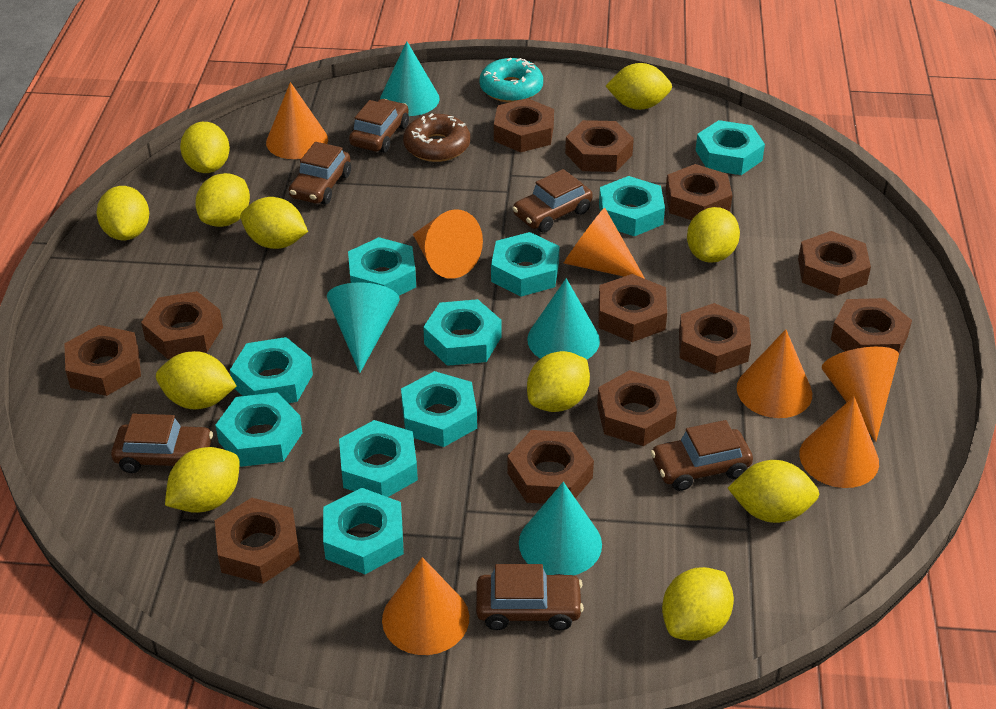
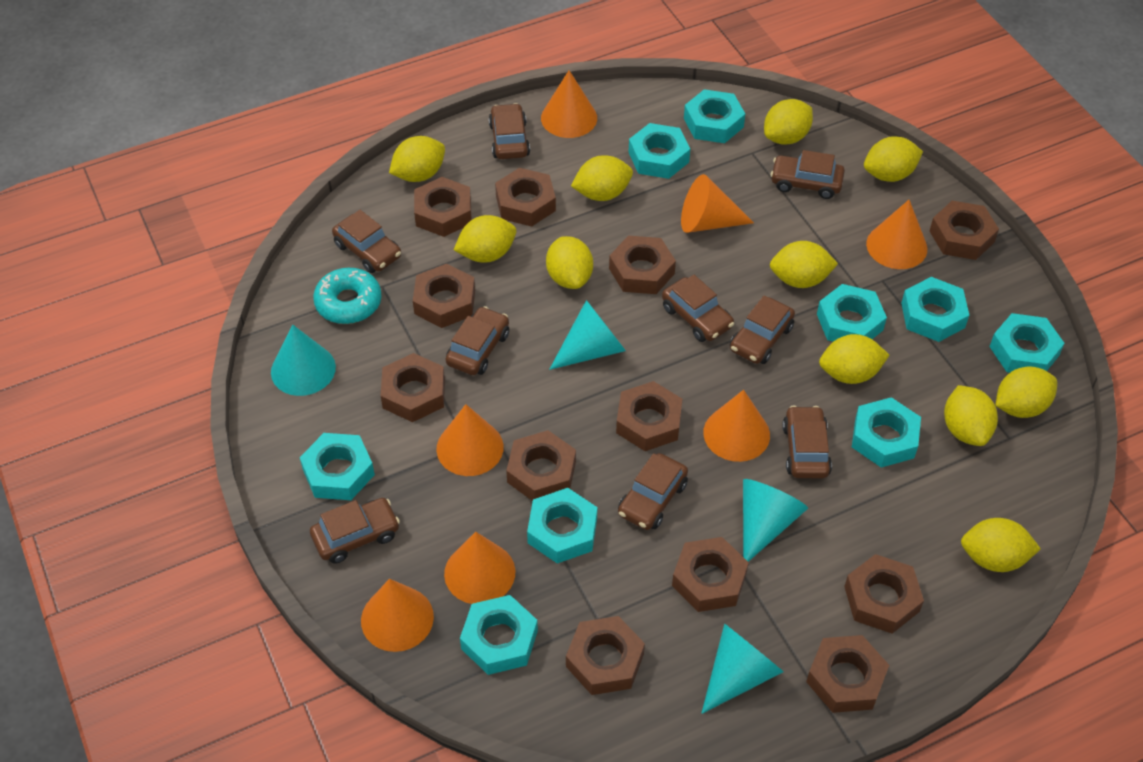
brown car: [111,414,213,473] [289,142,351,205] [349,99,409,153] [476,564,584,630] [512,169,593,233] [651,420,753,491] = 6 -> [310,498,400,564] [332,210,401,273] [446,306,509,375] [489,103,530,159] [618,453,688,530] [662,275,734,342] [730,295,795,364] [771,150,845,199] [782,406,832,478] = 9
brown donut: [403,113,470,162] = 1 -> none = 0
turquoise nut: [215,393,302,467] [230,337,313,403] [323,488,404,574] [339,420,418,497] [348,237,416,296] [401,371,477,447] [423,299,502,366] [491,232,560,297] [599,176,665,236] [696,120,765,175] = 10 -> [300,433,375,500] [460,595,538,675] [527,488,597,564] [628,123,690,179] [684,89,745,143] [817,284,887,341] [852,397,921,468] [901,277,969,342] [989,313,1065,373] = 9

